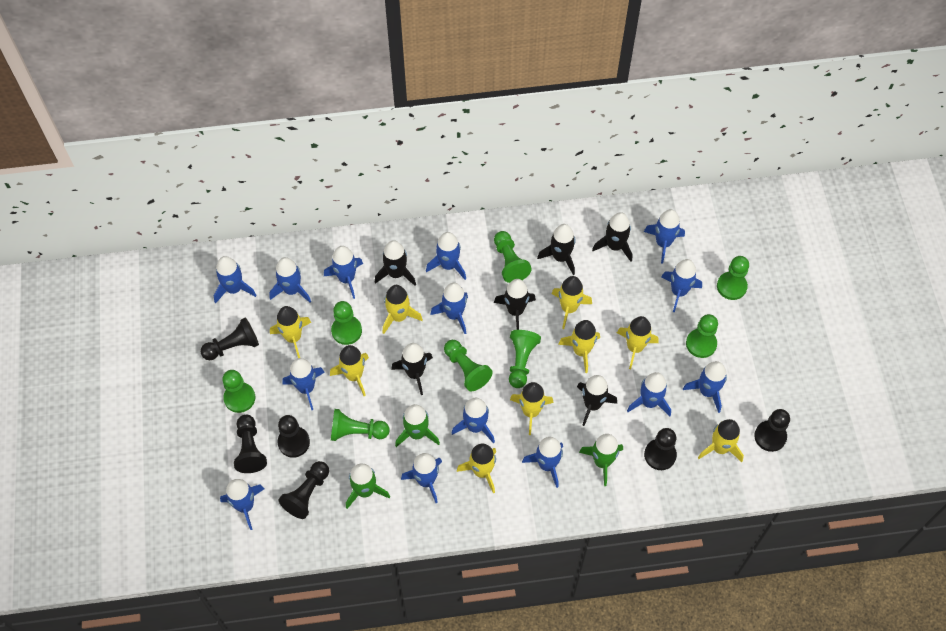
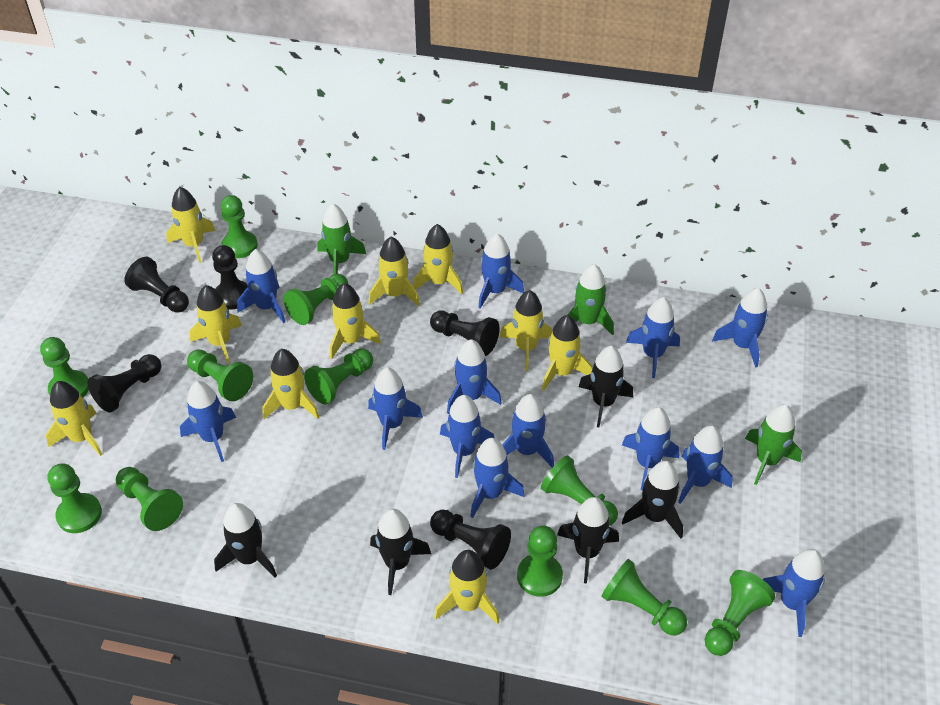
black pawn: [201,317,259,360] [234,415,267,473] [278,415,310,458] [279,461,329,519] [644,428,677,470] [754,409,790,452] = 6 -> [87,354,161,413] [124,257,189,313] [212,245,248,310] [430,311,500,356] [430,510,511,569] = 5
black rocket: [375,240,416,286] [391,343,433,395] [494,279,536,330] [537,224,576,275] [577,375,617,426] [592,212,632,262] = 6 -> [214,503,277,577] [370,509,431,595] [557,497,619,584] [579,346,633,427] [622,461,683,538] = 5
blue rocket: [214,256,257,303] [220,479,265,530] [269,257,311,303] [282,358,325,410] [324,246,363,299] [401,453,442,503] [426,232,466,280] [430,283,468,334] [452,398,495,443] [522,437,563,488] [627,372,671,416] [644,209,685,264] [661,259,702,313] [683,361,727,413] = 14 -> [180,381,236,462] [237,249,285,323] [368,367,423,450] [440,395,494,478] [447,339,502,414] [470,438,524,518] [478,233,524,309] [502,394,554,468] [622,407,680,490] [626,297,680,378] [678,426,733,504] [712,288,768,368] [763,549,825,637] = 13
green pawn: [222,370,255,413] [331,301,362,345] [331,409,390,441] [444,340,493,392] [494,231,532,283] [509,330,541,388] [686,314,718,358] [717,256,749,300] = 8 -> [40,337,89,398] [48,464,102,533] [116,467,183,531] [187,349,253,401] [221,195,258,258] [284,274,348,325] [304,348,374,404] [517,526,563,597] [541,455,618,526] [601,559,687,635] [705,570,776,656] = 11
yellow rocket: [270,306,311,358] [330,345,369,396] [383,285,423,334] [457,443,496,493] [510,382,554,435] [552,276,592,329] [558,320,600,373] [617,316,658,369] [698,419,744,462] = 9 -> [46,381,102,456] [166,187,215,263] [190,285,242,364] [262,349,319,419] [330,283,381,359] [368,236,420,306] [413,224,463,294] [434,550,499,624] [500,290,552,371] [542,315,592,391] = 10

